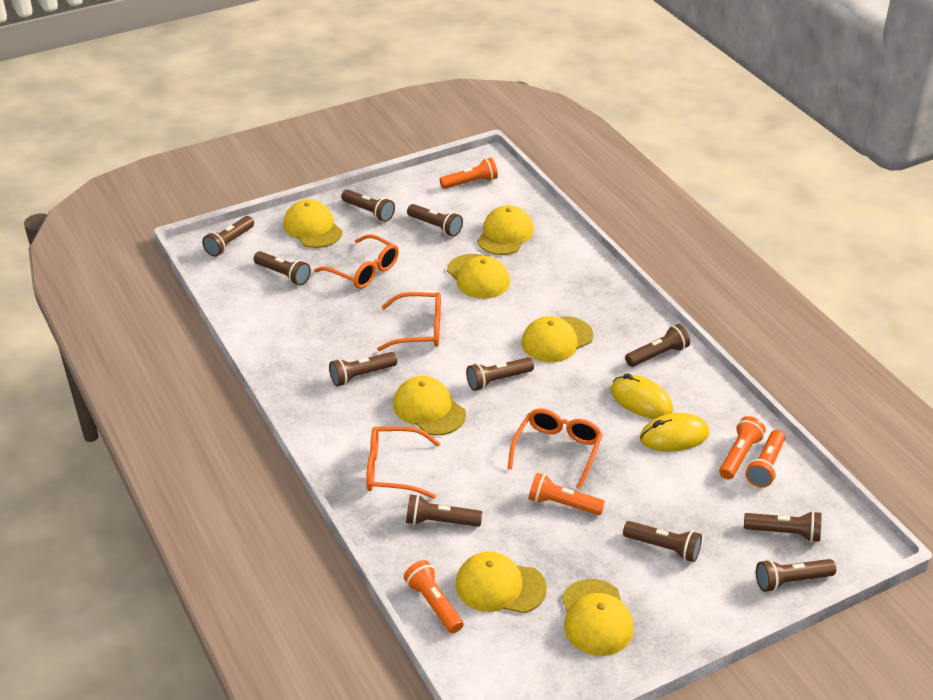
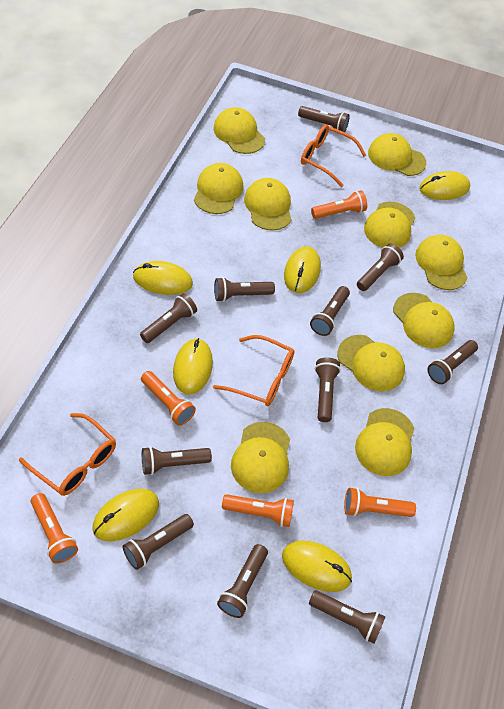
orange glasses: [314,234,399,289] [366,426,440,499] [377,292,441,351] [508,408,603,489] = 4 -> [19,413,116,496] [213,335,295,406] [301,124,366,187] = 3
yellow cap: [283,200,342,248] [393,376,466,435] [447,254,510,299] [455,552,547,613] [477,205,534,255] [522,316,593,362] [562,579,634,656] = 7 -> [194,163,243,214] [213,107,265,154] [231,422,290,493] [244,178,292,231] [337,335,405,391] [355,408,414,476] [364,202,415,248] [368,133,426,176] [393,293,455,348] [415,235,467,290] = 10
yellow mouse: [611,374,673,419] [640,413,710,451] = 2 -> [92,489,159,541] [133,261,193,295] [173,338,213,394] [282,540,352,592] [284,246,321,293] [419,171,470,200] = 6

